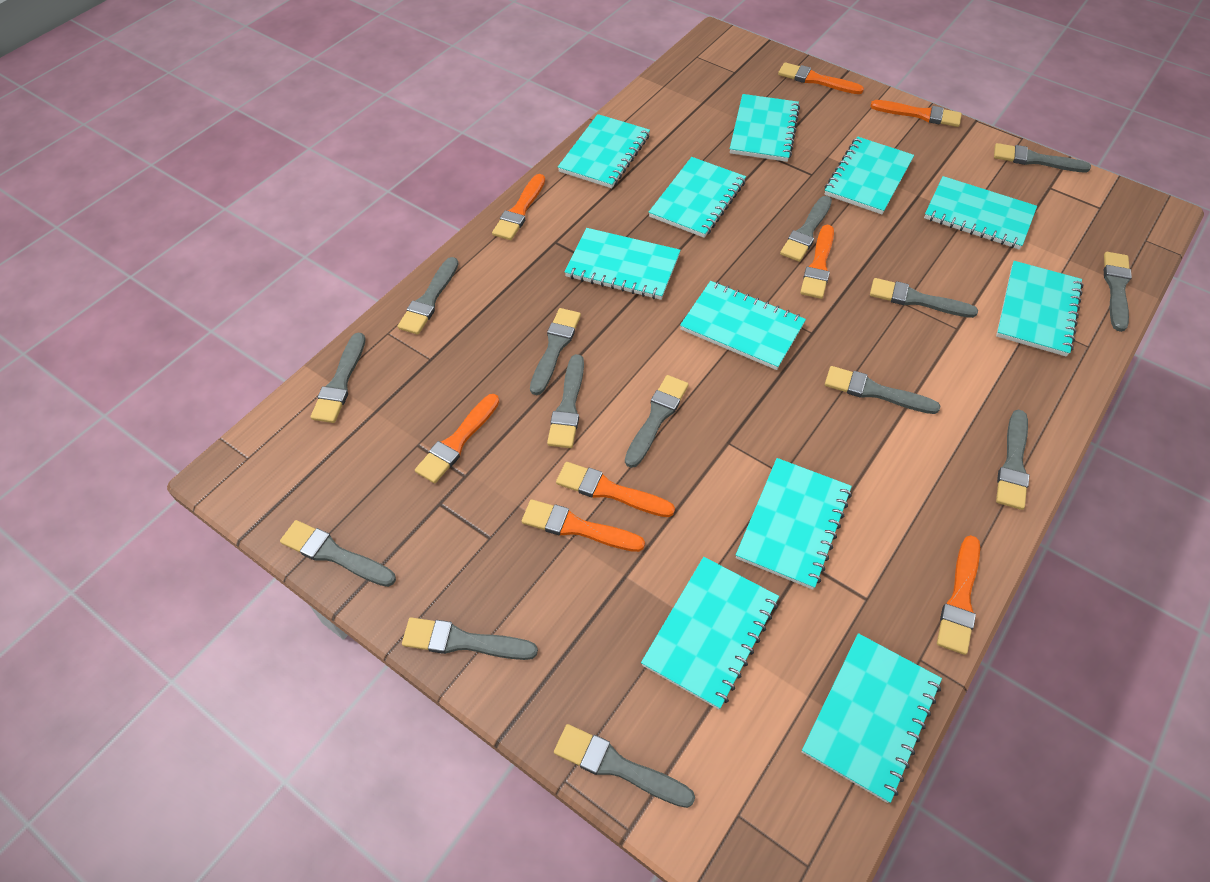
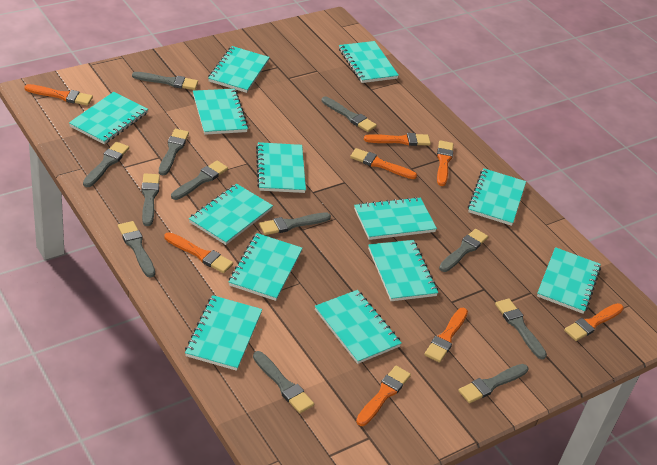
grey brush: [280,520,396,587] [311,333,366,423] [398,257,458,335] [402,617,538,660] [530,308,581,395] [547,354,584,448] [554,724,695,808] [625,375,689,468] [780,196,832,262] [825,366,940,414] [870,278,978,318] [994,143,1091,172] [996,410,1029,510] [1104,252,1132,332] = 14 -> [83,142,129,187] [118,221,155,278] [132,72,198,90] [142,174,160,226] [159,129,189,175] [171,161,228,200] [253,351,314,413] [259,213,331,235] [321,97,377,132] [439,229,488,272] [458,364,528,403] [495,298,547,359] = 12
turquoise notebook: [558,114,650,188] [565,228,681,300] [641,557,779,709] [649,157,746,238] [680,281,806,370] [730,94,800,162] [736,458,852,590] [802,633,942,803] [824,137,914,214] [924,176,1037,250] [996,261,1084,357] = 11 -> [69,92,148,144] [185,295,262,371] [189,184,273,245] [193,89,249,135] [208,46,270,93] [229,233,303,301] [256,142,306,193] [315,290,402,364] [339,41,399,83] [354,197,437,240] [368,240,438,301] [468,168,526,226] [537,247,601,314] = 13

